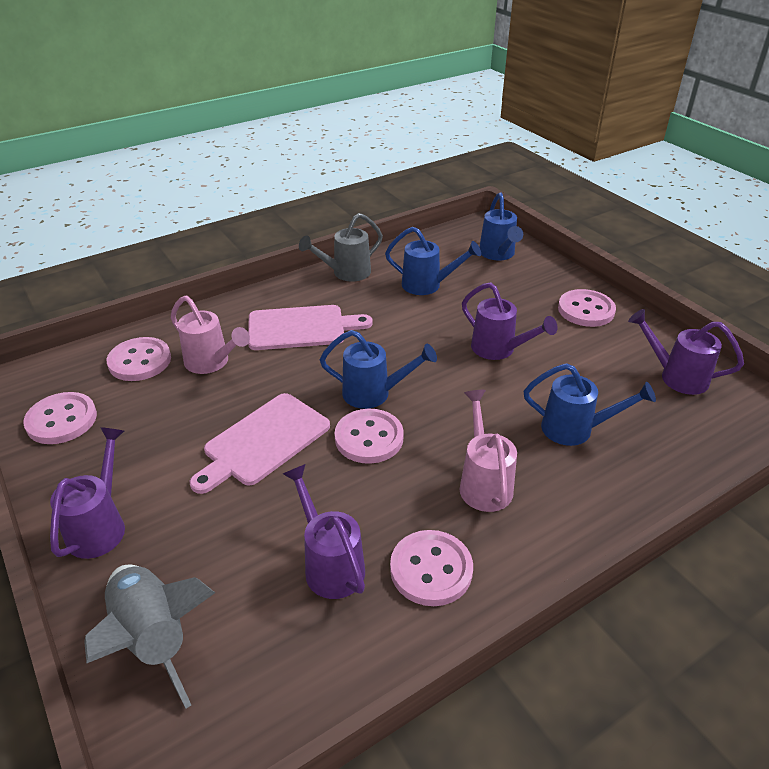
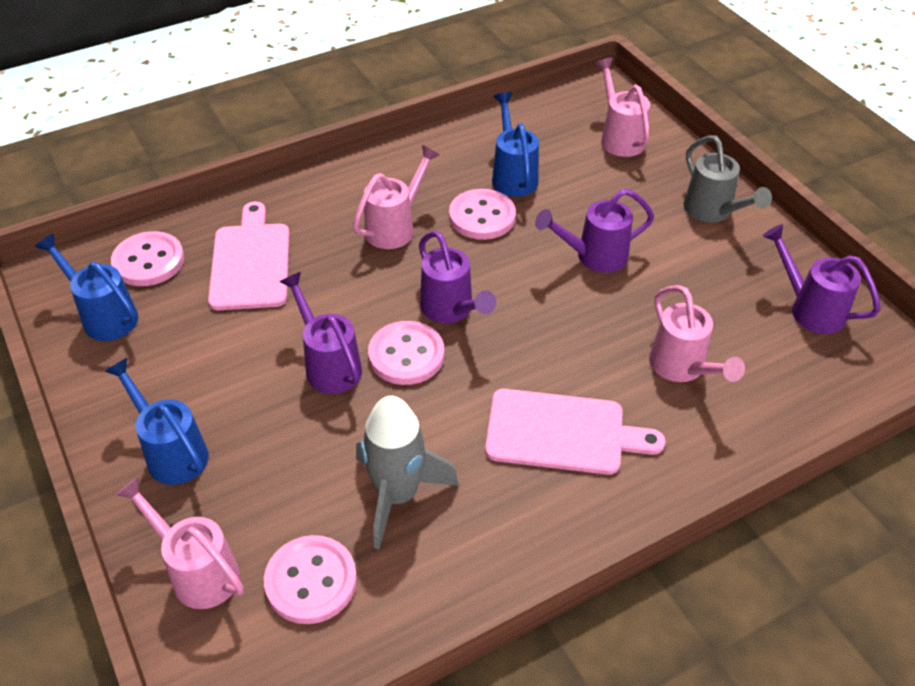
blue watering can: [320,330,437,409] [385,227,481,295] [479,193,523,260] [524,363,656,446] = 4 -> [35,233,138,341] [104,358,209,485] [492,92,539,197] = 3
pink button: [23,392,97,444] [107,337,171,381] [334,409,404,464] [390,530,473,606] [558,289,616,327] = 5 -> [111,231,184,286] [264,535,357,624] [368,321,444,385] [449,189,516,240] = 4
pink watering can: [171,295,250,374] [460,390,517,512] = 2 -> [115,477,244,609] [353,145,440,249] [595,57,650,157] [649,285,745,382] = 4

